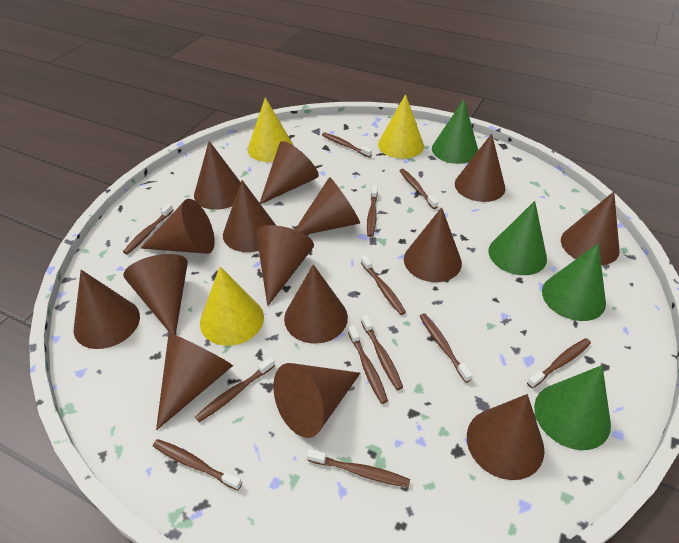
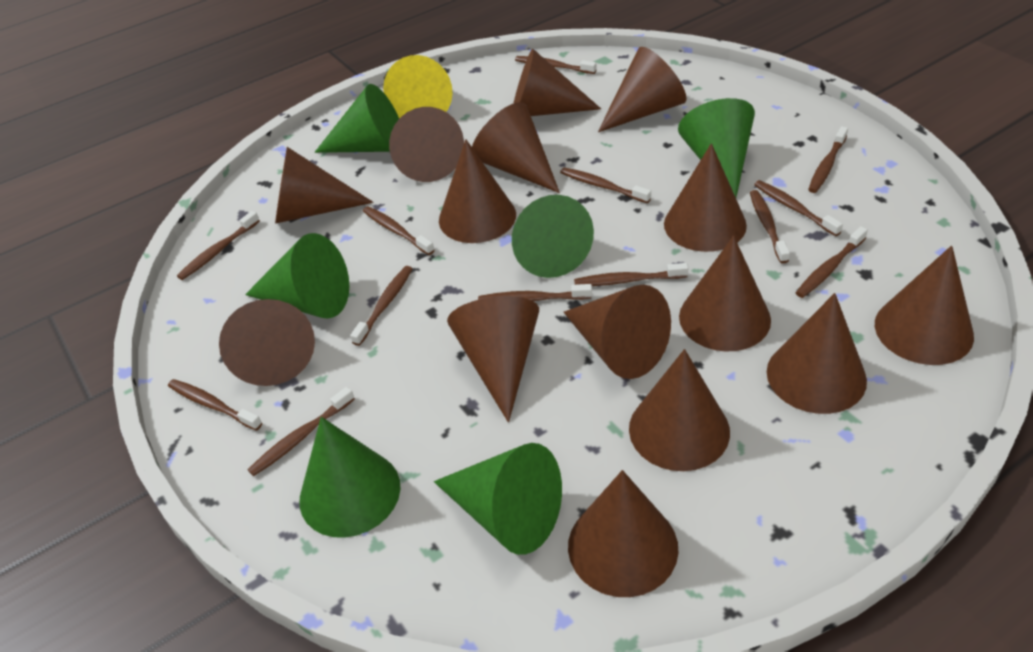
brown toothbrush: [123,204,173,254] [153,439,242,491] [195,357,275,422] [307,449,410,488] [322,132,372,158] [348,325,388,404] [361,255,406,315] [361,315,403,390] [367,186,378,237] [399,169,438,209] [420,313,473,383] [527,338,591,388] = 12 -> [168,379,262,431] [177,211,260,280] [248,387,355,476] [350,266,413,346] [363,206,435,255] [478,284,592,301] [515,56,597,74] [560,167,651,203] [574,263,688,286] [750,190,790,264] [754,180,843,236] [796,226,868,298] [808,126,848,193] = 13
green cone: [432,99,478,164] [488,201,547,275] [534,365,611,450] [542,243,606,321] = 4 -> [245,233,349,319] [300,417,400,538] [315,84,399,153] [434,443,562,555] [512,195,594,278] [678,98,755,197] = 6
yellow cone: [200,267,264,346] [248,97,294,162] [378,94,424,159] = 3 -> [383,55,453,118] = 1

